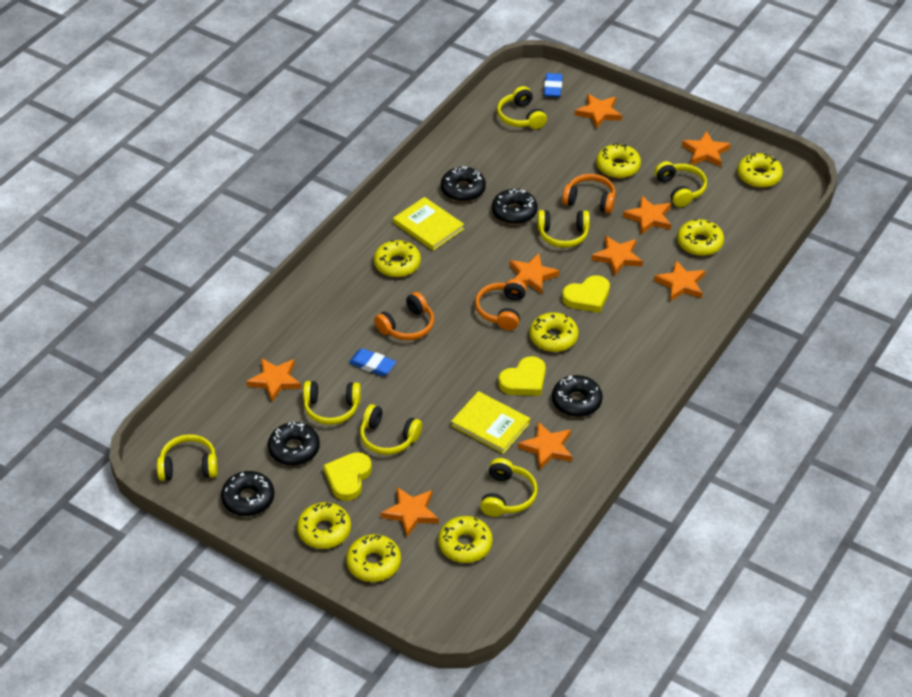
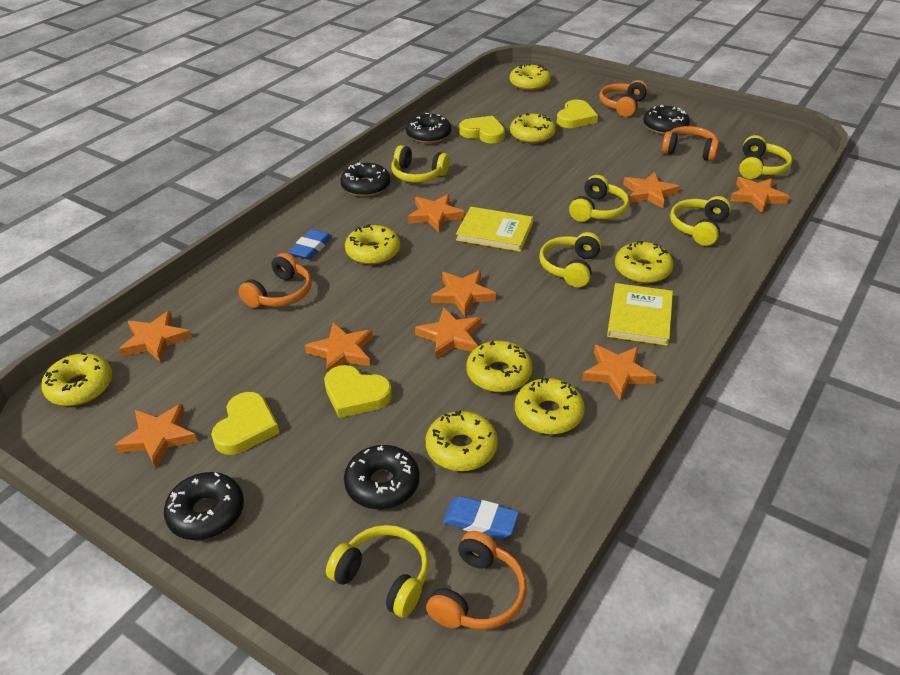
orange headphones: [374,292,434,340] [475,279,527,330] [562,174,615,214] = 3 -> [239,253,311,308] [426,531,527,630] [599,80,648,117] [662,126,719,161] = 4
yellow headphones: [157,434,217,481] [303,381,361,425] [360,404,422,455] [480,458,538,517] [497,86,547,129] [538,210,590,248] [654,161,707,207] = 7 -> [326,525,429,618] [391,145,450,183] [539,232,601,287] [569,175,629,222] [670,196,731,246] [739,135,792,179] = 6
yellow heart: [323,452,372,501] [498,356,546,396] [562,275,610,313] = 3 -> [211,392,279,455] [324,365,392,418] [459,116,505,144] [557,99,598,128] = 4

